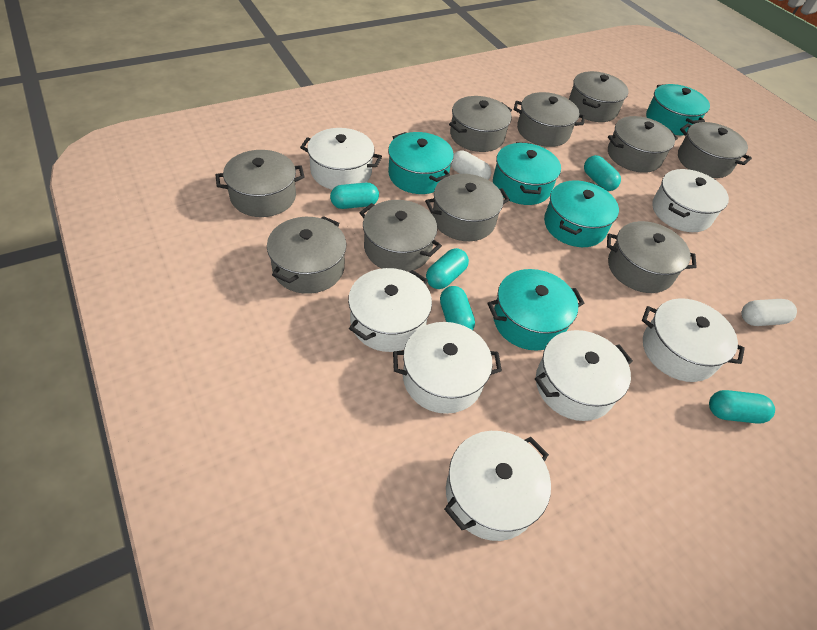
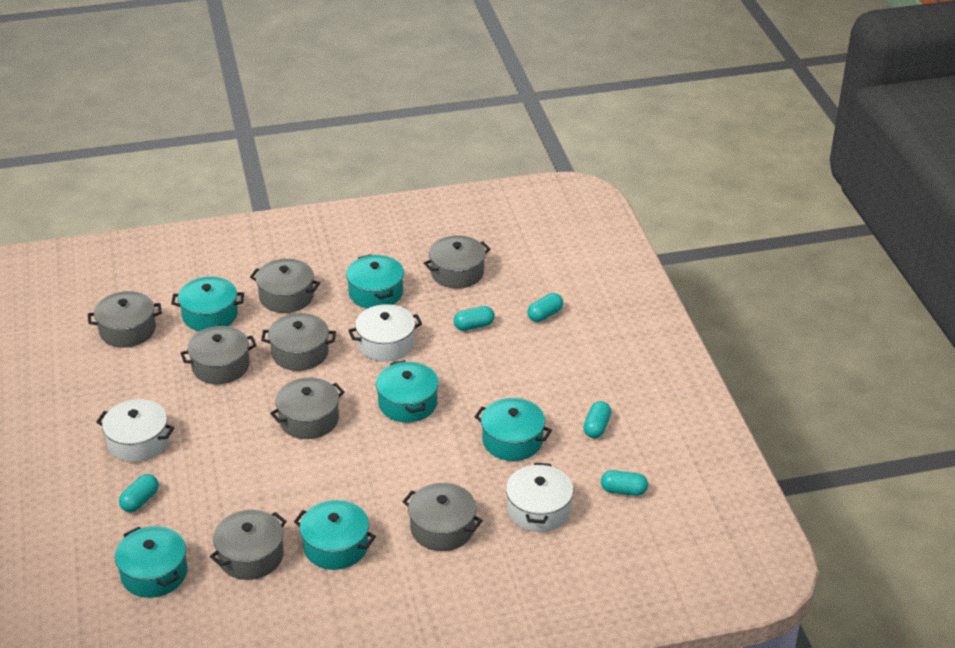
grey pot: [215,150,305,217] [267,216,346,294] [360,200,442,272] [425,174,510,241] [449,96,512,152] [514,92,585,147] [569,71,628,122] [607,221,697,293] [608,116,678,173] [678,122,752,178] = 10 -> [88,291,162,348] [181,326,257,384] [210,510,287,580] [250,259,320,313] [261,313,336,371] [270,378,344,439] [403,483,483,551] [424,235,490,288] = 8
turquoise pot: [388,132,454,194] [487,269,585,351] [493,142,561,205] [544,181,619,247] [646,84,710,135] = 5 -> [115,526,187,598] [171,277,244,331] [294,500,376,570] [346,254,404,308] [376,360,439,422] [475,398,552,461] = 6
white capsule: [451,151,491,180] [741,299,797,326] = 2 -> none = 0
white pot: [300,128,382,190] [348,268,432,352] [393,322,502,414] [444,431,551,541] [535,330,633,421] [642,298,745,382] [652,169,729,232] = 7 -> [96,399,174,462] [348,304,422,362] [506,463,573,532] = 3

